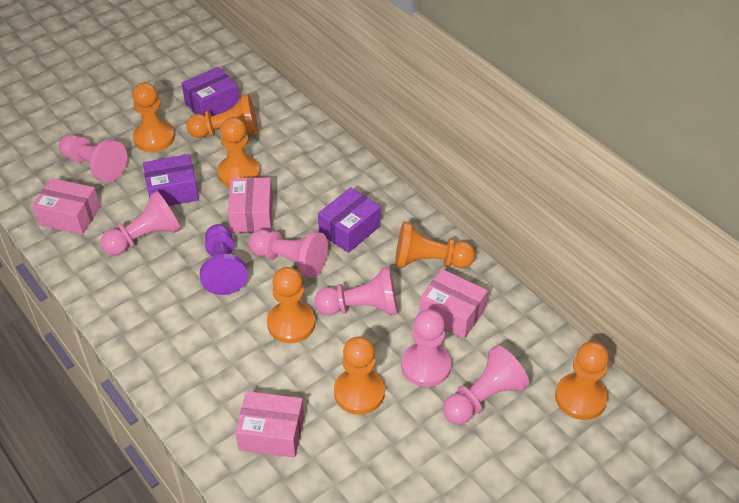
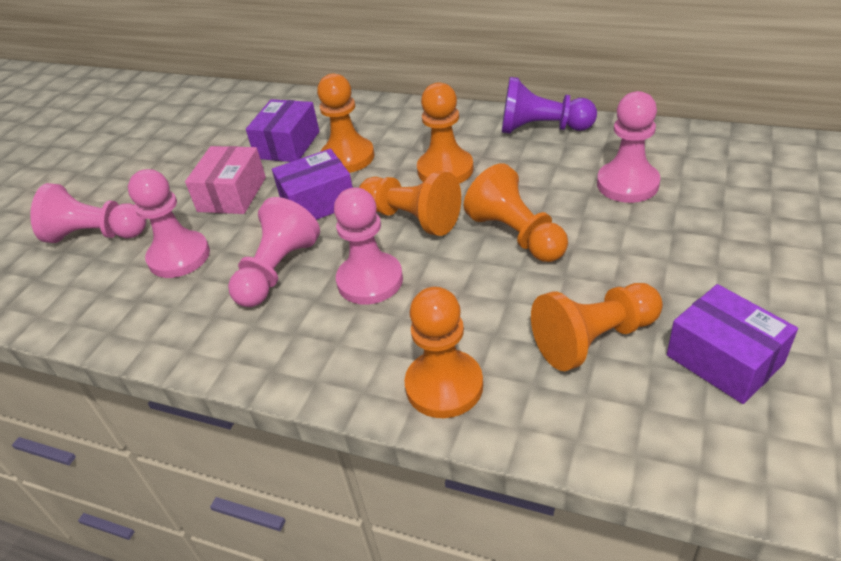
orange pawn: [132,82,175,152] [186,94,258,138] [217,117,260,187] [267,267,315,343] [334,337,385,415] [395,221,475,268] [555,342,609,420] = 7 -> [317,73,374,173] [359,171,461,236] [404,287,483,418] [417,82,474,184] [464,163,568,262] [531,283,663,371] = 6
pink box: [32,178,100,235] [228,177,273,233] [235,391,304,458] [419,269,488,339] = 4 -> [185,146,266,214] = 1
pink pawn: [59,134,127,182] [101,191,181,256] [249,229,328,278] [315,267,398,315] [401,309,451,387] [443,345,529,425] = 6 -> [30,183,146,243] [128,169,210,278] [228,197,320,307] [334,187,403,304] [597,91,660,203] = 5

